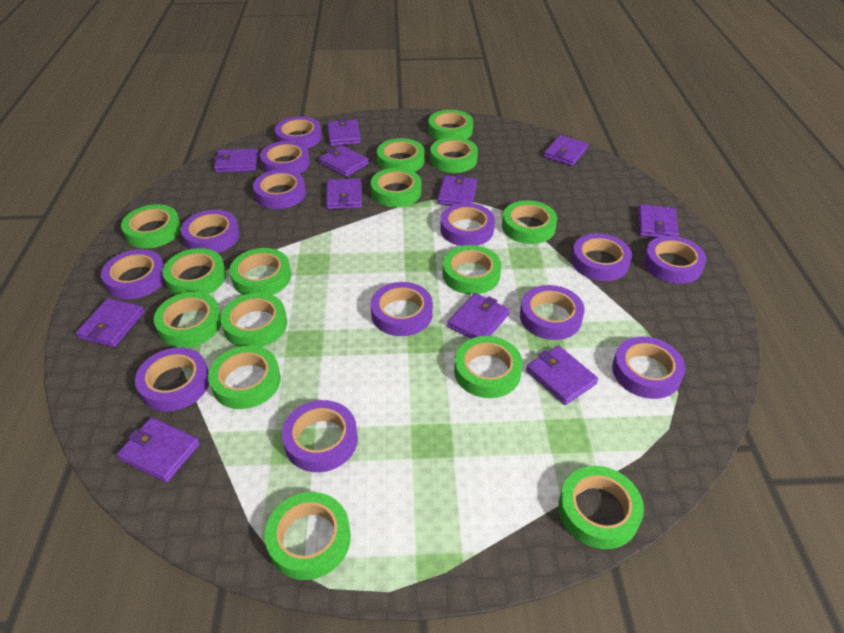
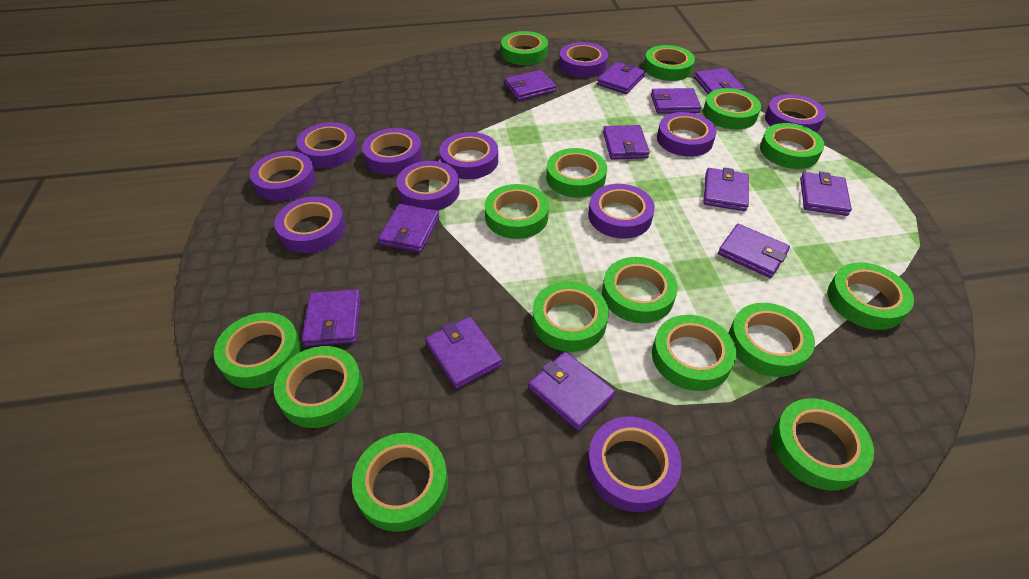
purple tape: [101,249,165,299] [135,347,209,411] [181,210,240,253] [253,169,306,209] [260,141,310,174] [275,116,322,148] [282,400,358,472] [371,282,433,336] [440,203,495,246] [520,285,585,340] [571,233,632,281] [612,337,686,399] [643,236,707,284] = 13 -> [250,151,316,201] [274,196,345,253] [296,122,358,168] [362,128,422,175] [396,161,460,211] [440,132,498,179] [559,42,608,78] [587,417,682,512] [588,184,655,239] [657,112,717,157] [765,94,826,133] = 11
purple wallet: [76,298,145,347] [117,417,200,483] [214,148,259,173] [319,145,369,177] [326,178,362,210] [327,119,361,146] [437,175,477,206] [447,293,510,339] [526,345,598,405] [544,135,588,166] [638,204,679,238] = 11 -> [302,289,361,347] [378,204,439,253] [425,317,502,389] [505,70,556,101] [528,352,615,431] [597,62,645,94] [603,125,650,160] [651,88,701,114] [694,68,745,94] [703,168,749,211] [718,224,790,278] [800,172,852,216] = 12

